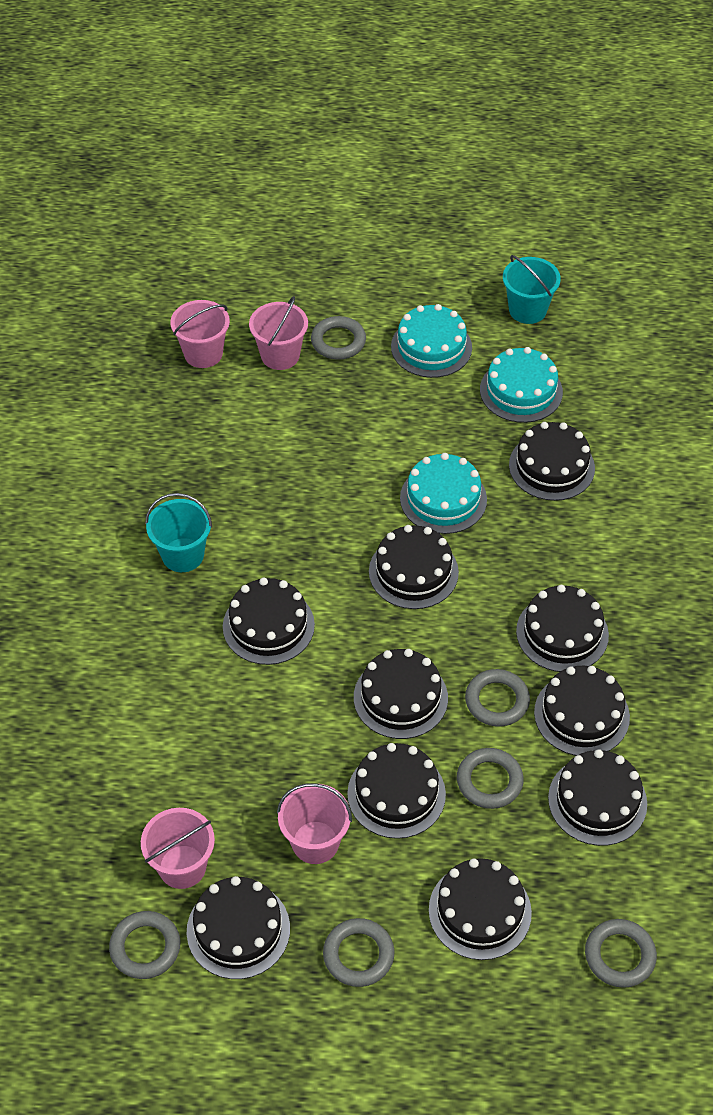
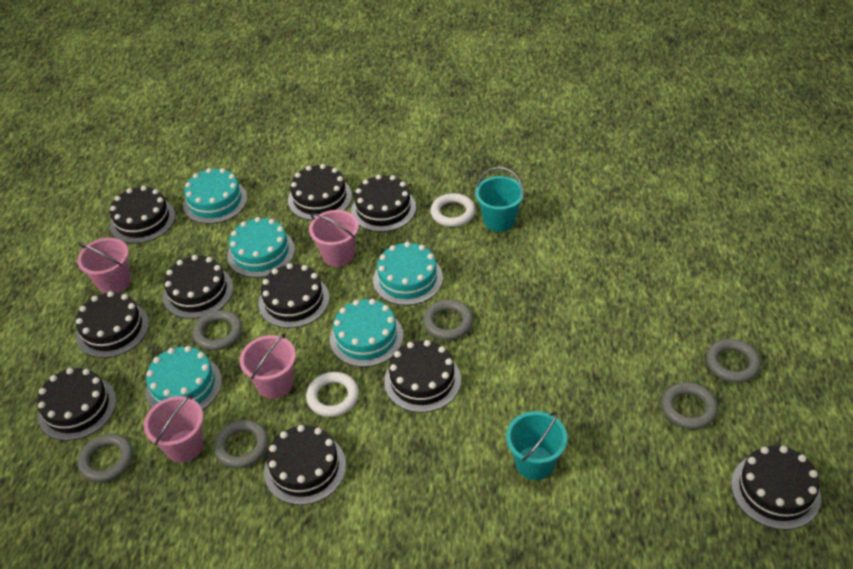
turquoise cake: [391,304,472,378] [400,453,487,534] [480,347,563,423] = 3 -> [145,346,222,410] [183,168,247,224] [227,217,295,278] [330,299,403,367] [373,242,443,306] = 5
white ring: none = 0 -> [306,372,359,417] [430,193,475,227] = 2

